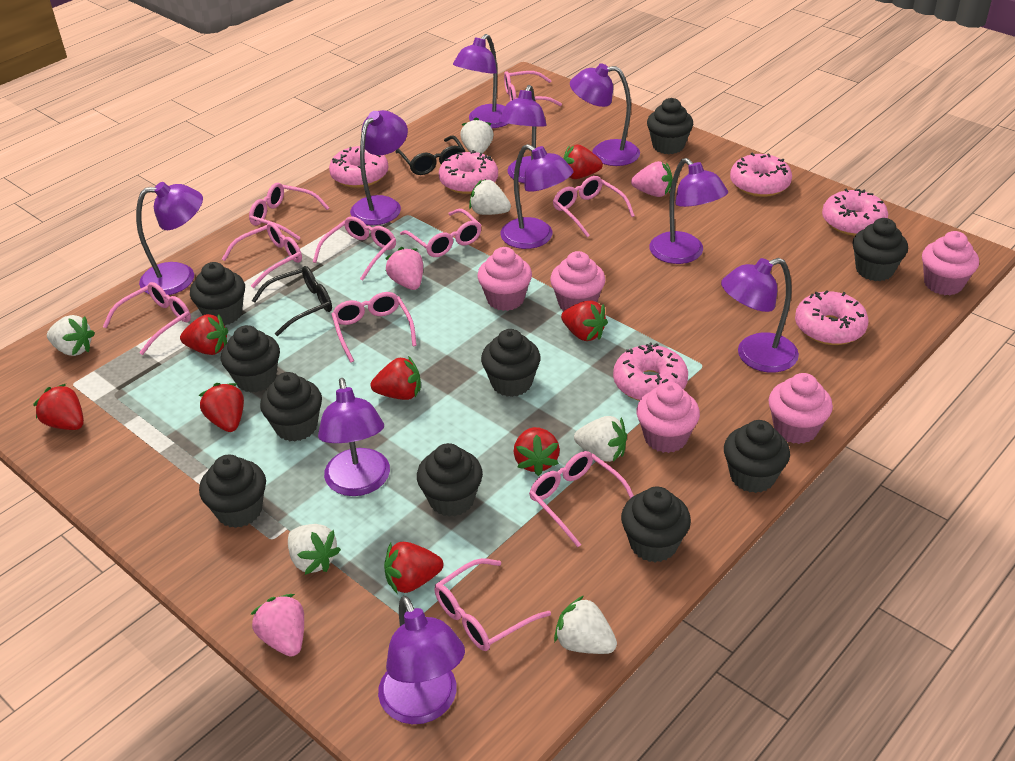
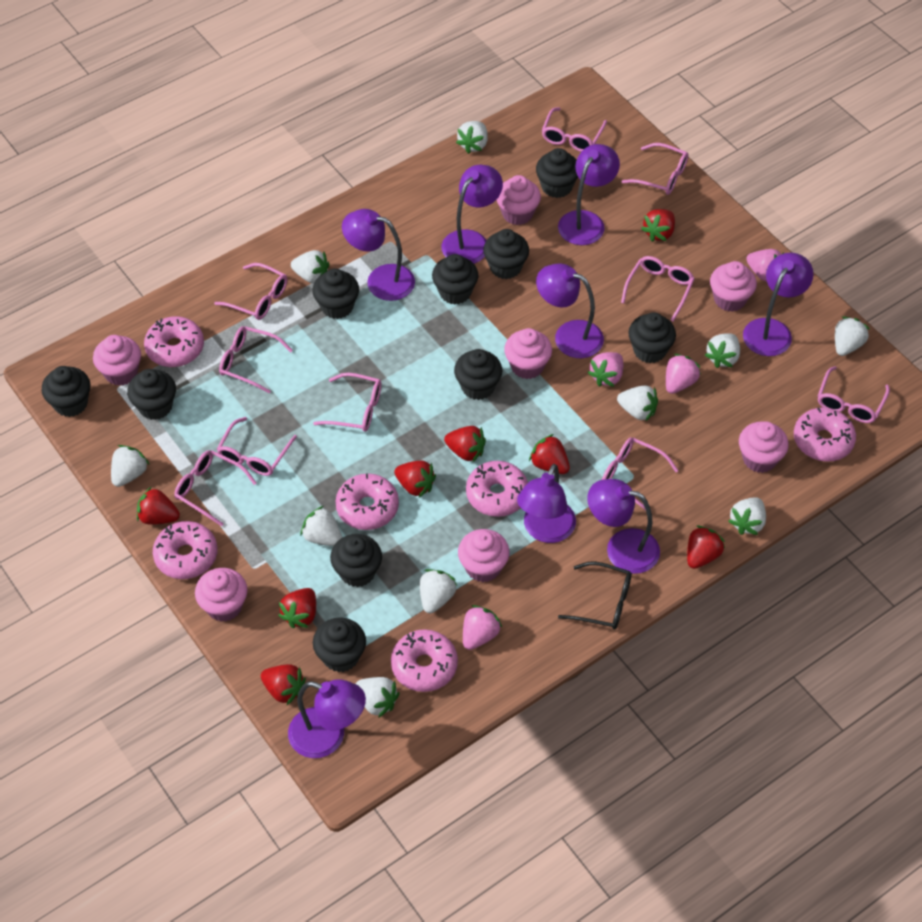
black glasses: [252,266,332,336] [396,135,465,175] = 2 -> [558,562,632,629] = 1
pink cupcake: [477,247,532,311] [550,251,606,311] [637,382,700,453] [768,373,833,444] [922,231,979,295] = 5 -> [93,335,141,386] [195,568,248,622] [458,529,510,582] [497,175,541,225] [504,328,552,379] [710,261,757,312] [739,421,789,473] = 7
pink strawberry: [251,594,304,657] [385,247,423,290] [631,161,673,197] = 3 -> [463,605,502,650] [588,352,623,387] [666,354,701,394] [746,249,784,282] = 4
purple lamp: [136,182,203,295] [318,378,390,496] [350,110,408,225] [378,596,465,724] [453,34,508,128] [499,85,547,183] [500,144,574,249] [570,63,640,166] [649,158,728,264] [721,258,799,372] = 10 -> [288,679,366,758] [342,209,415,301] [442,165,503,264] [517,464,576,543] [536,263,604,358] [558,144,620,245] [587,479,660,574] [743,253,813,356] = 8
white strawberry: [47,315,95,356] [288,524,341,575] [460,118,493,153] [469,179,511,215] [554,596,617,654] [574,416,627,462] = 6 -> [111,445,150,487] [291,250,329,284] [301,506,342,546] [356,677,400,718] [420,569,457,613] [456,121,488,154] [617,386,658,422] [705,333,740,368] [728,497,766,535] [835,317,870,356] = 10

